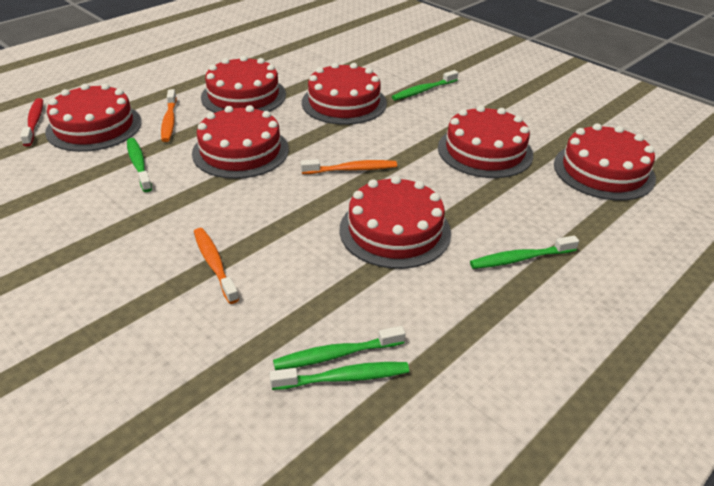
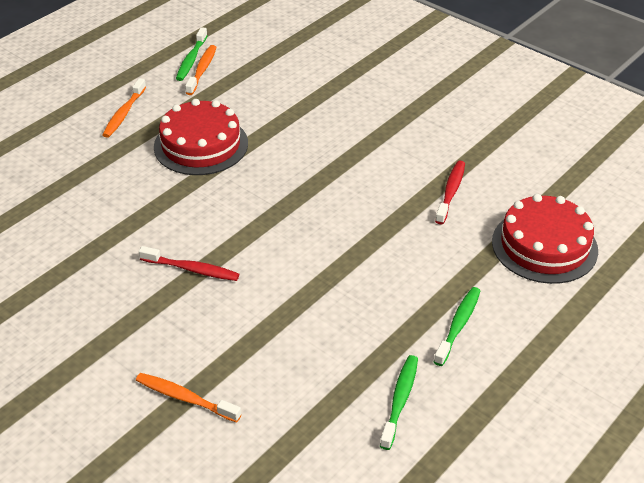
green toothbrush: [127,138,152,192] [270,362,409,390] [273,326,406,370] [392,70,458,100] [470,236,579,269] = 5 -> [176,27,208,81] [380,355,418,450] [434,287,480,366] = 3
red cake: [45,83,142,152] [192,105,289,179] [201,56,286,113] [302,62,387,125] [340,176,451,269] [438,105,533,178] [554,123,656,200] = 7 -> [154,99,248,175] [492,194,598,284] = 2
red toothbrush: [20,98,43,146] = 1 -> [139,246,239,281] [435,161,465,225] = 2

